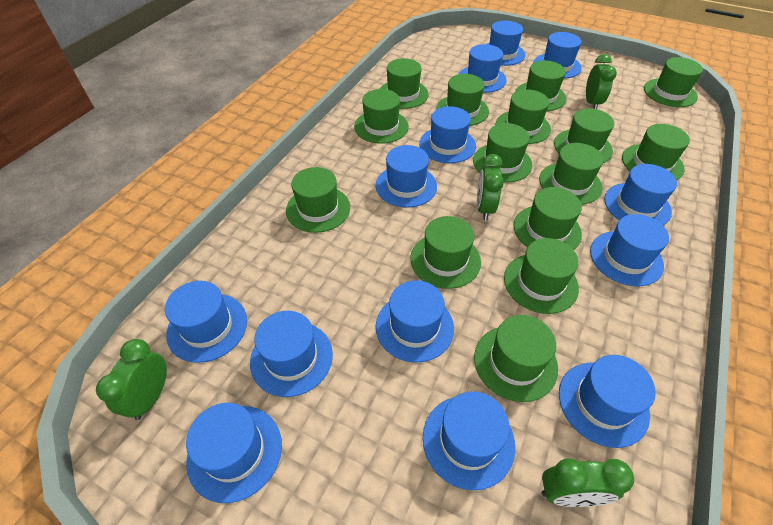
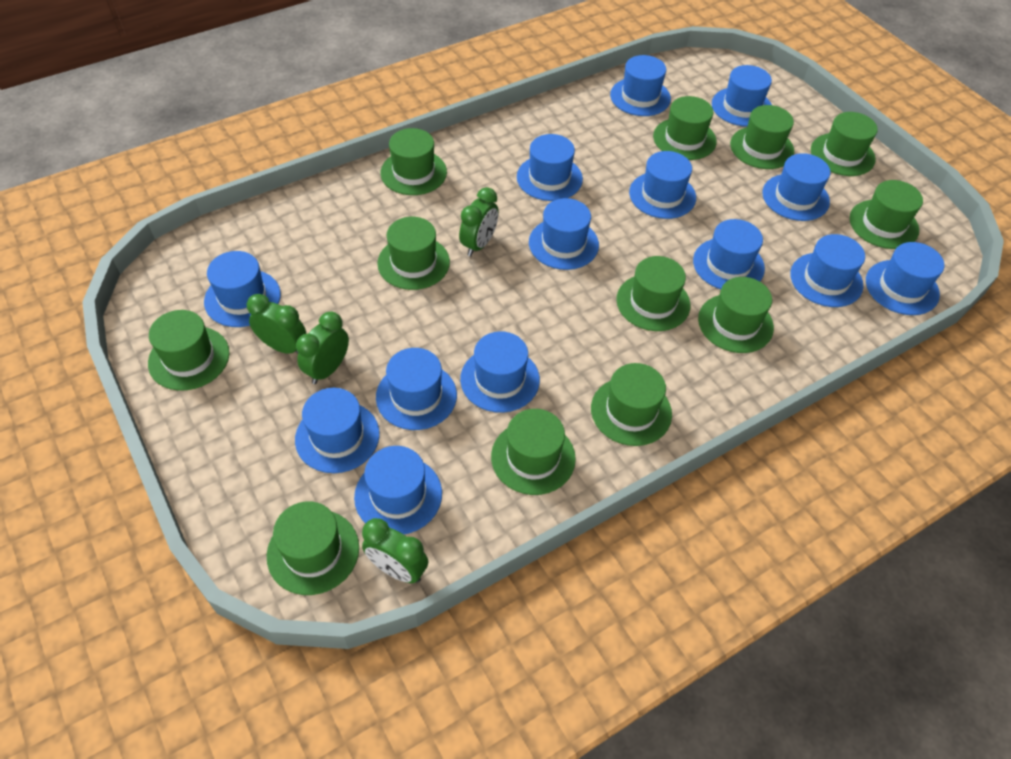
blue hat: [165,281,247,363] [186,403,282,503] [250,311,333,397] [376,145,437,208] [376,280,454,363] [419,106,476,163] [423,391,515,491] [459,44,507,93] [487,21,526,66] [533,32,582,79] [559,355,656,448] [590,214,669,286] [604,164,677,226] = 13 -> [204,251,281,327] [295,388,380,473] [354,446,442,534] [376,348,457,430] [460,331,540,413] [517,134,583,201] [529,198,599,270] [610,55,671,116] [629,151,696,219] [693,219,765,289] [712,65,772,127] [762,153,830,221] [790,234,865,307] [866,242,944,315] = 14
green hat: [286,167,350,233] [354,89,409,144] [380,58,429,109] [410,216,481,289] [436,74,489,126] [473,123,532,182] [474,315,558,402] [496,89,551,144] [504,238,579,314] [513,187,582,250] [515,61,567,111] [539,143,604,205] [554,108,614,163] [622,124,690,180] [644,57,703,107] = 15 -> [148,310,230,391] [267,501,359,595] [377,217,450,290] [381,128,447,195] [491,409,576,495] [591,363,672,446] [616,256,690,331] [653,96,717,160] [698,277,774,353] [730,105,794,169] [811,112,878,176] [850,180,923,249] = 12

